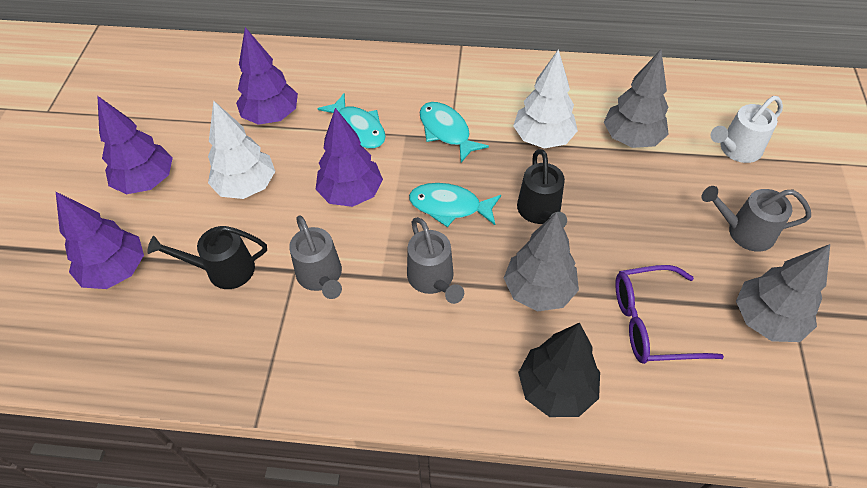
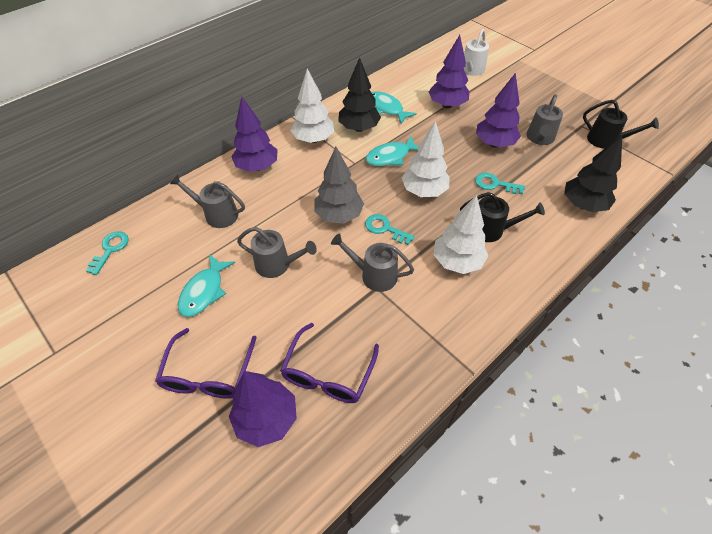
black tree: [518,323,600,417] = 1 -> [338,57,381,132] [564,135,622,212] = 2
grey tree: [504,212,579,312] [604,50,669,148] [736,244,830,342] = 3 -> [314,147,364,224] = 1
grey watering can: [289,215,342,299] [407,217,464,304] [702,186,811,252] = 3 -> [170,174,245,228] [237,227,317,278] [331,233,414,292] [527,94,563,145] = 4
purple glasses: [615,265,724,364] = 1 -> [155,328,257,399] [280,323,379,403] = 2
turquoise key: none = 0 -> [86,231,129,275] [365,214,415,245] [475,173,525,194] = 3
white tree: [208,100,275,199] [513,49,578,149] = 2 -> [291,69,334,143] [402,121,449,197] [434,195,488,274] = 3

